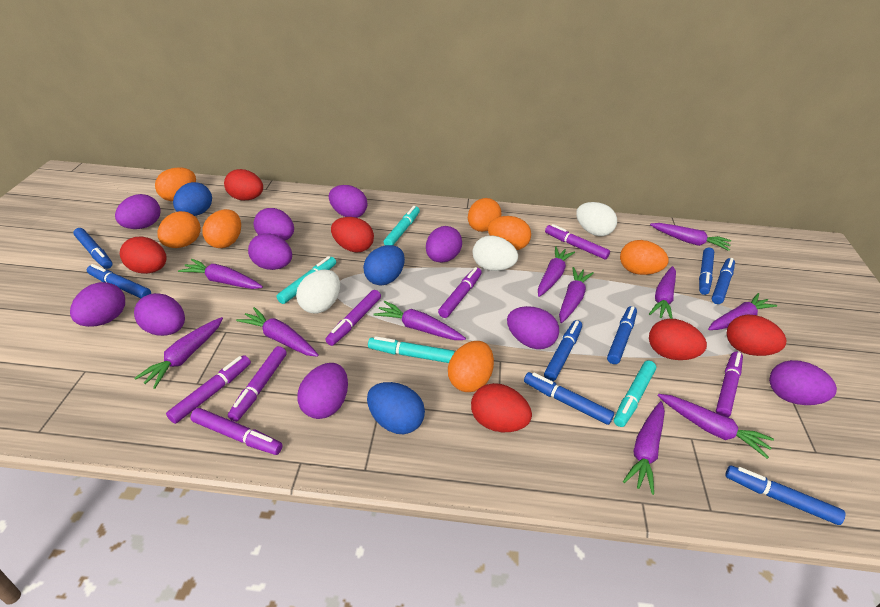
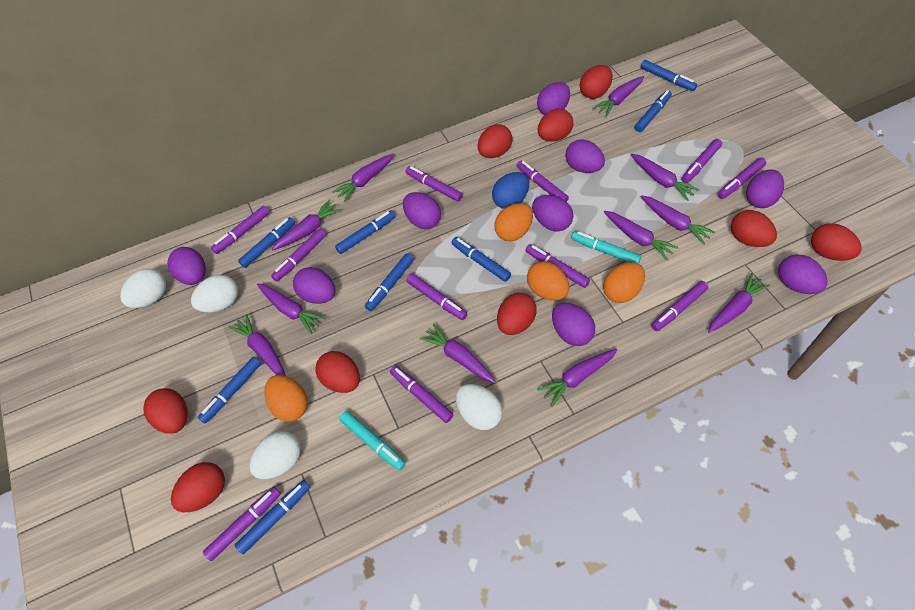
blue egg: [173,182,212,216] [363,245,405,285] [367,382,425,434] = 3 -> [492,172,529,209] = 1
orange egg: [155,167,196,201] [157,211,201,248] [202,209,241,248] [448,341,494,392] [468,198,502,232] [488,216,531,250] [620,240,668,275] = 7 -> [264,375,308,422] [494,203,533,241] [527,261,569,300] [603,262,645,303] = 4
purple egg: [70,282,125,327] [115,194,160,229] [134,293,185,336] [248,233,292,270] [254,208,294,240] [297,363,348,419] [329,185,368,218] [426,226,462,263] [507,306,559,349] [769,360,837,405] = 10 -> [167,247,206,285] [293,267,335,304] [403,192,441,229] [532,195,573,232] [537,82,570,115] [552,303,595,346] [565,139,605,173] [746,170,784,208] [778,254,828,294] = 9
purple marker: [166,355,251,424] [190,408,283,455] [228,346,287,422] [326,290,381,346] [438,267,482,318] [545,224,610,259] [716,352,743,417] = 7 -> [203,487,281,561] [211,206,270,254] [271,229,326,281] [390,365,453,423] [405,166,463,202] [406,273,467,320] [517,161,569,202] [525,244,590,288] [651,281,708,331] [681,139,722,183] [718,157,766,199] = 11
red egg: [120,236,167,274] [224,169,263,201] [331,217,374,253] [471,383,532,432] [649,319,707,360] [726,315,787,356] = 6 -> [143,388,188,434] [171,462,225,512] [315,351,360,393] [478,124,512,158] [497,293,537,335] [538,109,573,142] [580,65,613,99] [731,210,777,247] [811,223,862,261] = 9
turquoise marker: [277,256,336,304] [368,336,455,363] [384,206,420,245] [614,361,656,427] = 4 -> [339,411,406,471] [571,231,641,264] = 2
white egg: [296,270,340,313] [473,236,518,271] [576,202,617,236] = 3 -> [120,268,166,308] [191,275,238,313] [249,431,301,479] [456,384,502,430] = 4

